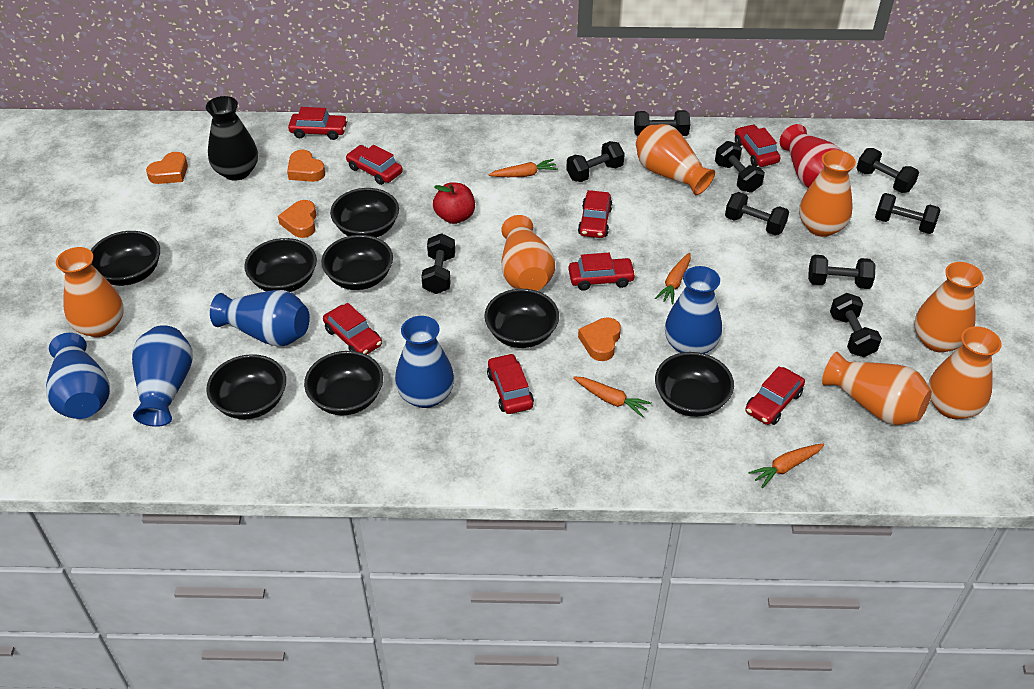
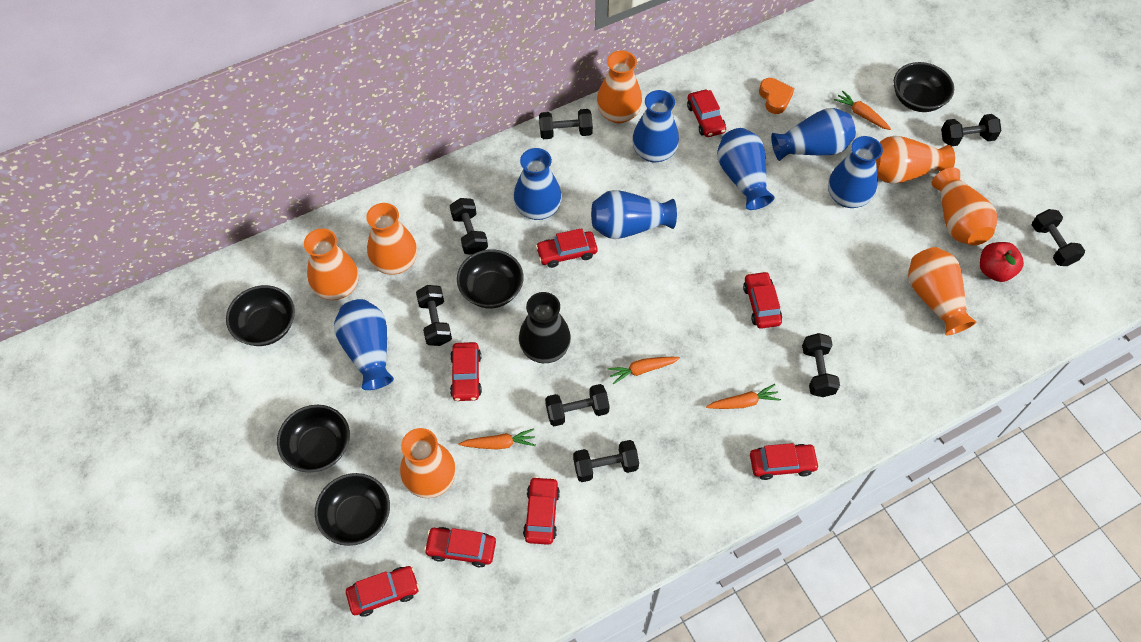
black bowl: [91,231,160,286] [206,354,286,419] [244,238,317,292] [304,351,383,416] [321,235,393,290] [330,188,399,238] [484,289,559,348] [655,352,734,417] = 8 -> [226,285,295,346] [277,405,350,473] [315,473,390,546] [457,249,524,308] [893,62,954,112] = 5
black dumbbell: [421,233,455,294] [566,141,625,182] [634,110,690,136] [715,141,765,193] [725,192,789,236] [808,255,876,289] [830,293,882,357] [857,148,919,193] [875,193,940,234] = 9 -> [416,285,452,346] [450,198,488,254] [539,109,593,139] [545,384,610,426] [573,440,639,482] [802,333,840,397] [941,114,1001,146] [1032,209,1085,266] = 8
blue vase: [46,333,110,419] [132,325,193,427] [210,290,310,347] [395,316,454,408] [665,266,722,354] = 5 -> [334,299,394,390] [513,148,562,220] [591,190,677,239] [632,90,679,162] [717,128,774,210] [771,108,856,161] [828,136,883,208] = 7
orange heart: [146,152,188,184] [278,200,316,238] [287,150,325,182] [578,317,621,361] = 4 -> [759,78,795,114] = 1
red vase: [780,124,842,188] = 1 -> none = 0

